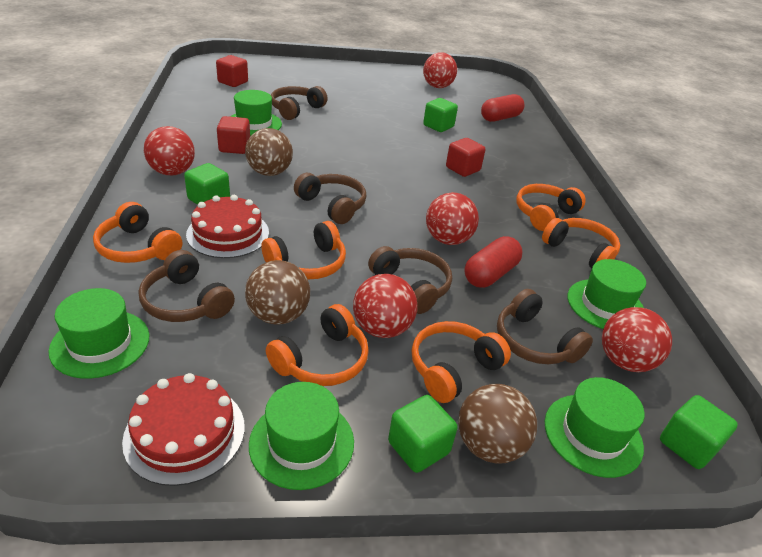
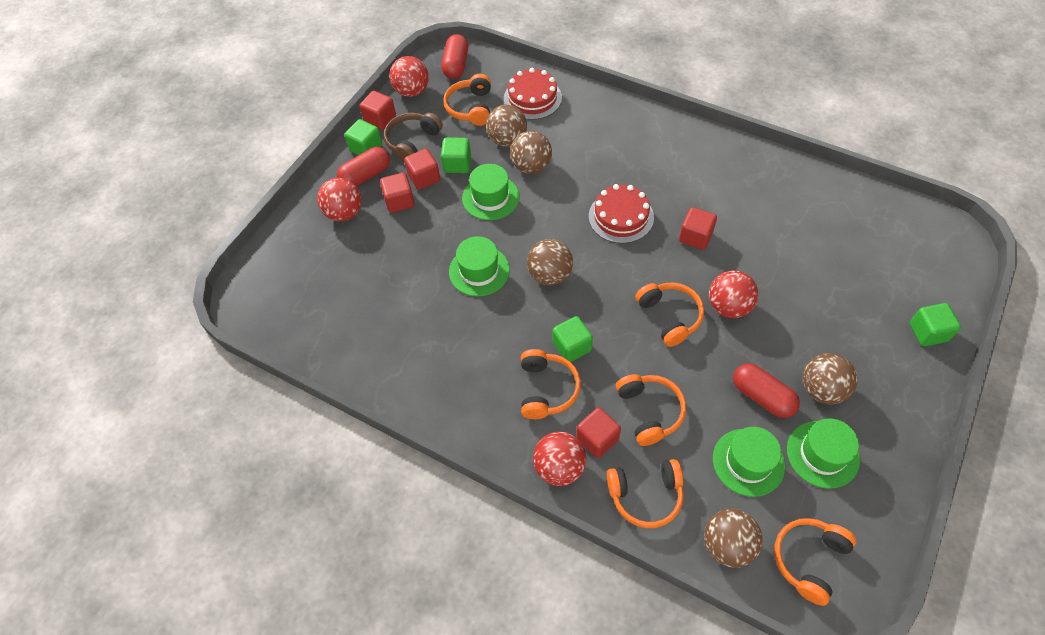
brown ball: [245,128,293,176] [245,260,310,325] [458,384,537,464] = 3 -> [486,105,527,147] [510,131,552,174] [527,239,573,285] [704,509,763,568] [803,353,858,404] = 5
brown headphones: [139,250,235,322] [271,86,327,120] [294,173,367,224] [368,246,452,314] [497,289,593,364] = 5 -> [384,113,443,162] = 1
green hat: [49,288,149,379] [230,90,282,136] [249,382,354,490] [545,377,645,478] [567,259,646,329] = 5 -> [449,236,510,297] [462,164,519,220] [713,427,785,497] [787,418,860,489] = 4
red ball: [144,126,195,175] [353,274,417,338] [423,52,457,88] [426,192,479,245] [602,307,672,372] = 5 -> [317,178,362,221] [389,56,429,97] [533,432,586,486] [709,270,758,318] = 4
red capsule: [464,236,523,288] [481,94,524,122] = 2 -> [337,147,390,186] [441,34,468,79] [733,363,800,418] = 3
red cube: [216,55,248,87] [217,116,250,154] [446,138,485,177] = 3 -> [360,91,396,130] [380,173,414,213] [404,149,440,190] [576,408,621,458] [679,207,717,250] = 5

